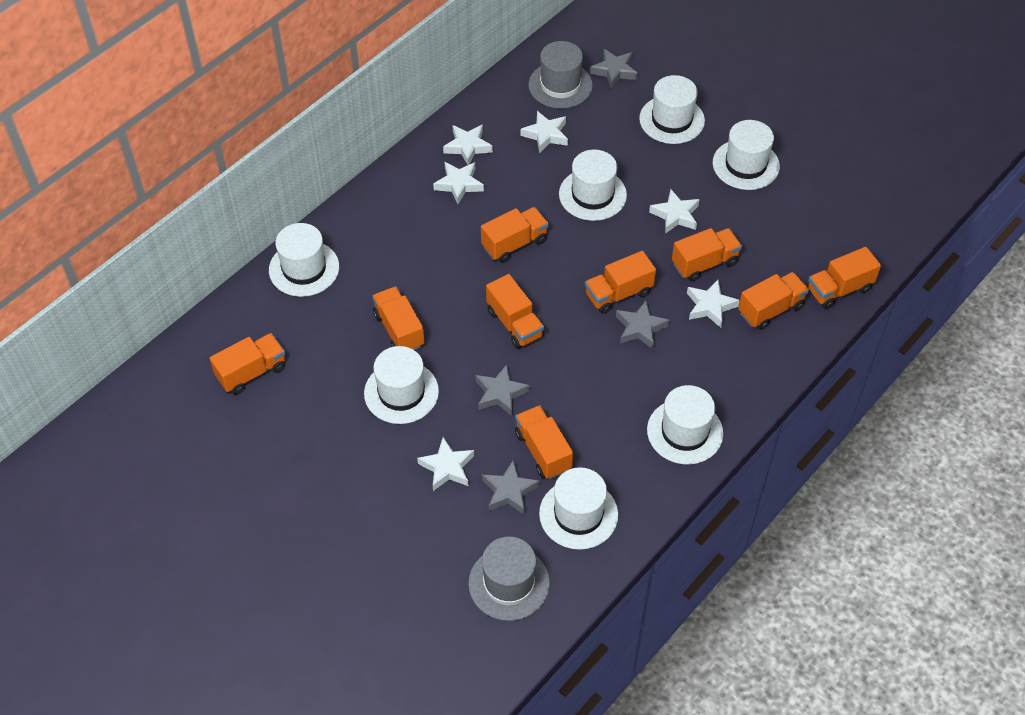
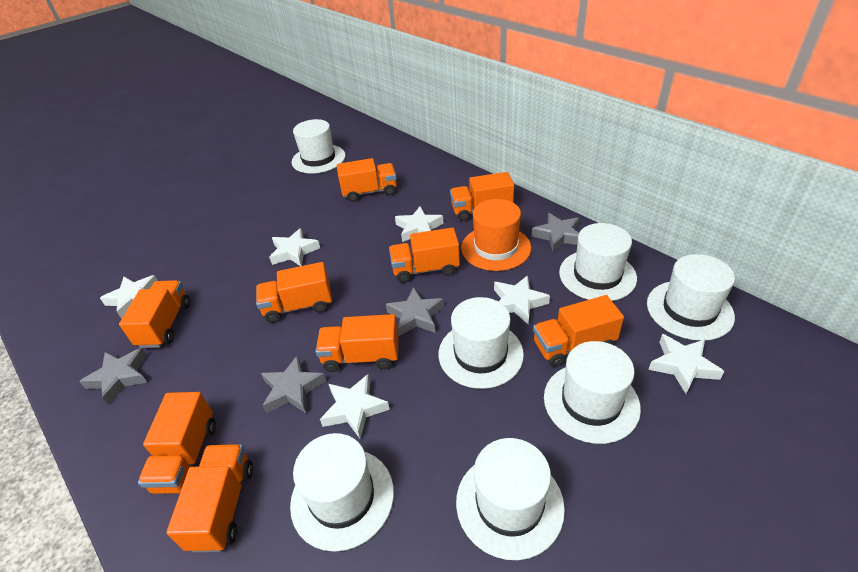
grey hat: [468,536,550,621] [528,41,593,108] = 2 -> none = 0
orange hat: none = 0 -> [461,199,531,271] = 1

